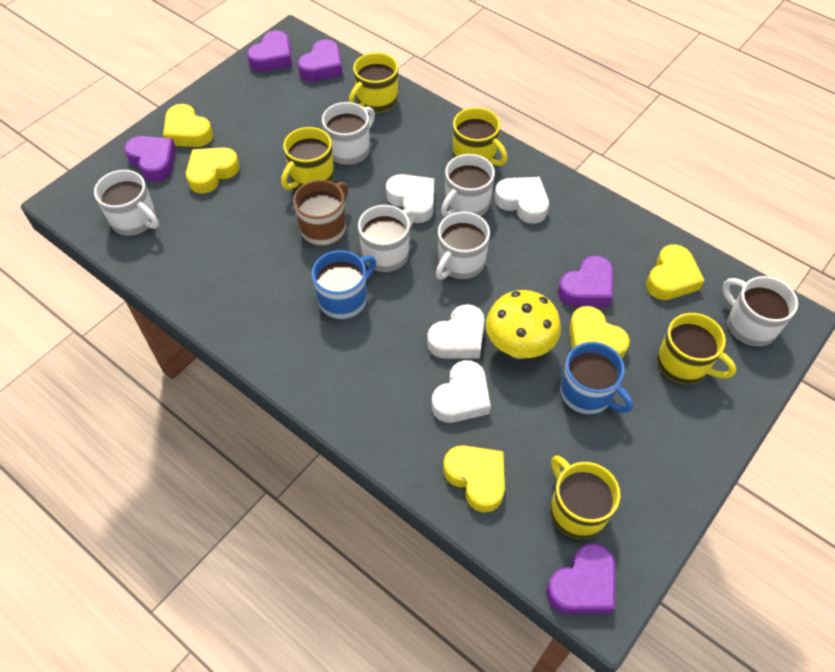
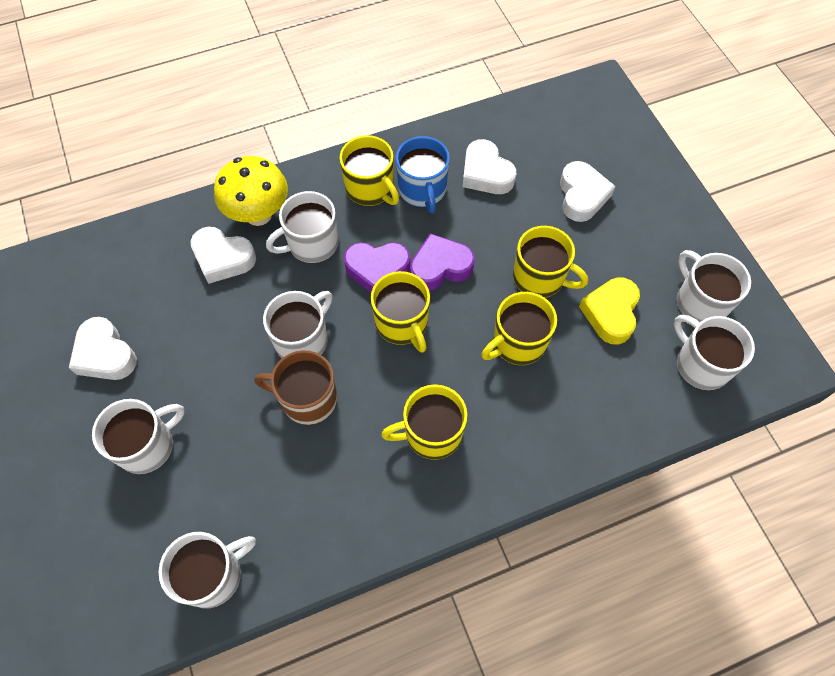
blue mug: [312,250,376,319] [560,342,633,415] = 2 -> [396,136,450,213] = 1
purple heart: [124,136,176,182] [247,31,292,72] [298,39,343,82] [546,544,615,614] [558,256,613,307] = 5 -> [344,243,410,293] [410,233,475,290] = 2
yellow heart: [163,104,213,147] [186,147,240,194] [443,445,505,513] [569,306,630,358] [646,244,705,300] = 5 -> [579,277,640,345] = 1

